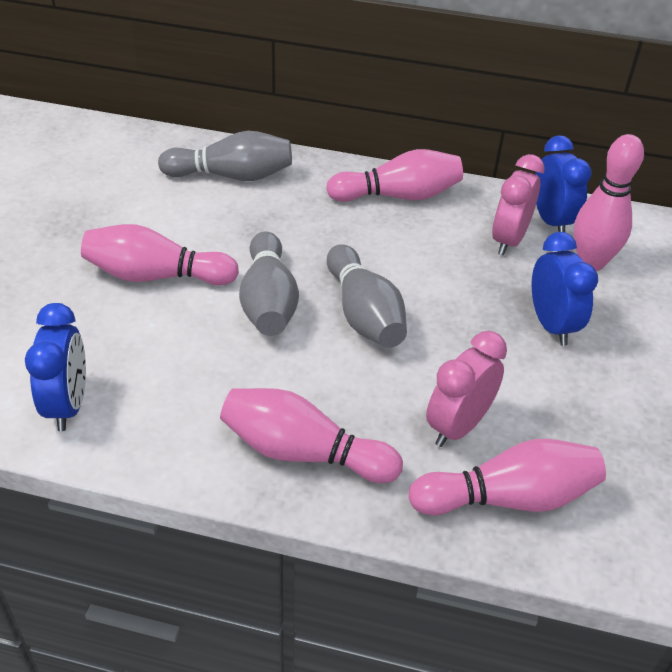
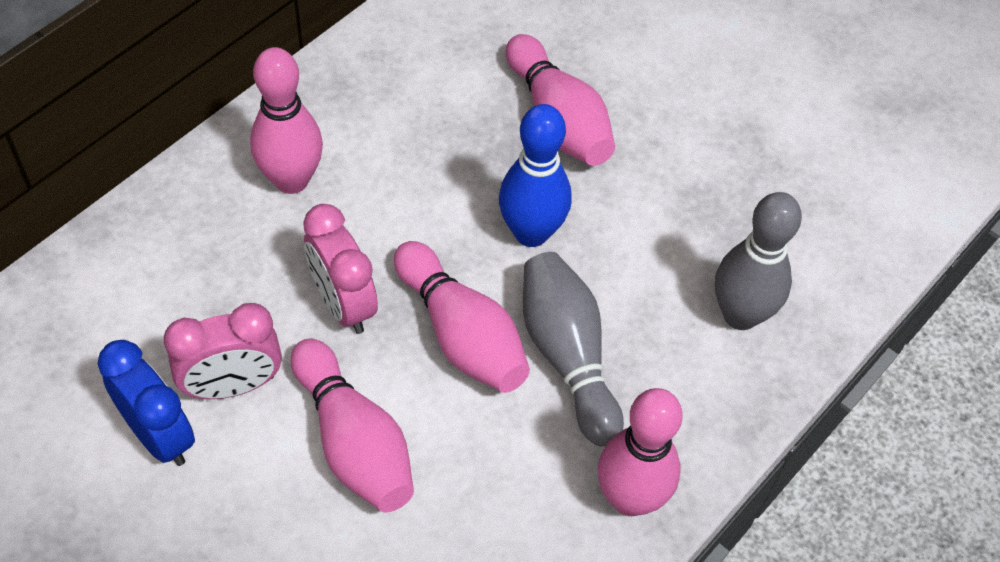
blue bowling pin: none = 0 -> [499,104,572,247] = 1
blue clock: [25,303,86,431] [532,232,598,346] [536,135,592,232] = 3 -> [98,340,195,466] = 1
grey bowling pin: [158,131,292,181] [239,231,299,336] [327,244,407,348] = 3 -> [523,252,624,446] [715,192,802,330] = 2

